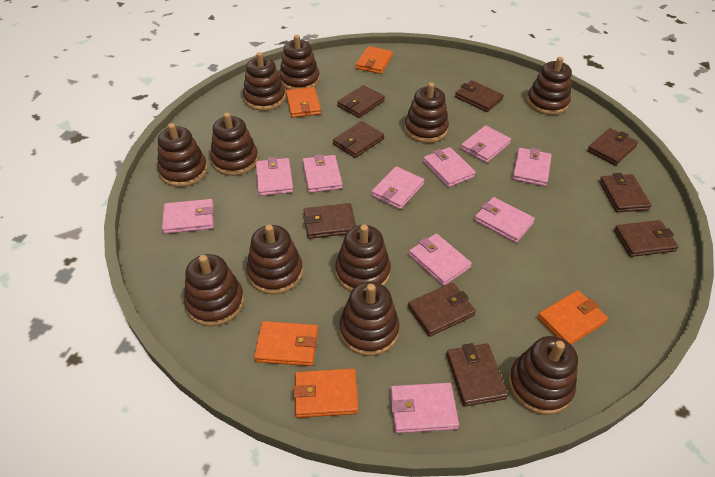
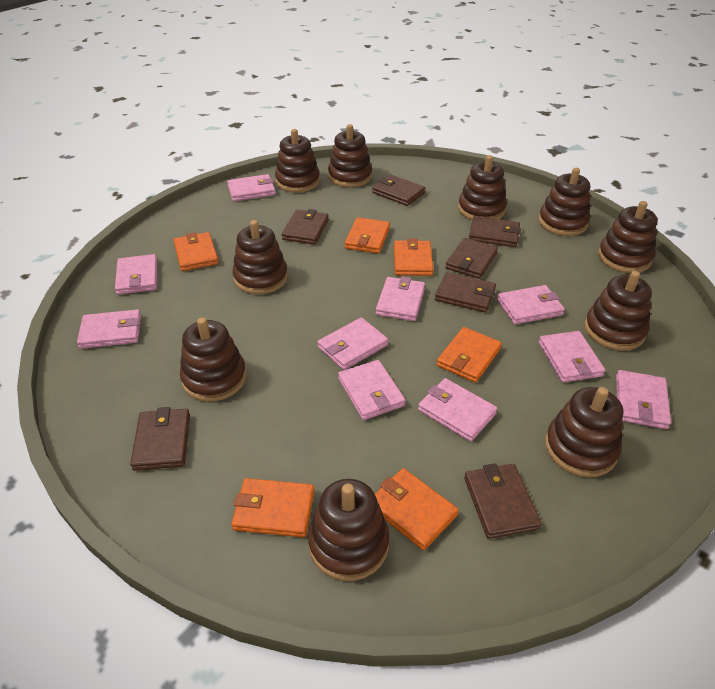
brown stacking toy: [157,123,208,187] [184,254,244,326] [210,113,258,176] [243,52,285,111] [246,225,303,294] [279,35,320,90] [335,225,391,292] [339,282,400,356] [404,83,449,143] [508,336,578,415] [527,57,572,115] = 11 -> [180,317,247,402] [232,220,288,294] [275,129,320,192] [308,479,390,581] [328,124,372,187] [458,155,507,220] [538,168,590,236] [545,387,623,477] [584,271,652,351] [598,201,658,273] = 10
brown wallet: [304,203,356,239] [333,121,384,158] [337,85,385,118] [408,283,476,337] [446,343,508,407] [455,80,504,112] [587,128,638,166] [599,173,652,212] [614,220,679,257] = 9 -> [130,407,190,471] [282,209,329,245] [372,175,425,206] [435,272,496,313] [445,238,498,279] [464,463,542,539] [469,216,521,247] = 7
orange wallet: [254,321,318,366] [286,87,321,118] [293,369,359,418] [356,46,393,74] [538,290,608,345] = 5 -> [174,232,219,271] [231,478,315,538] [345,217,390,254] [375,468,459,550] [394,238,433,276] [436,327,502,383] = 6

